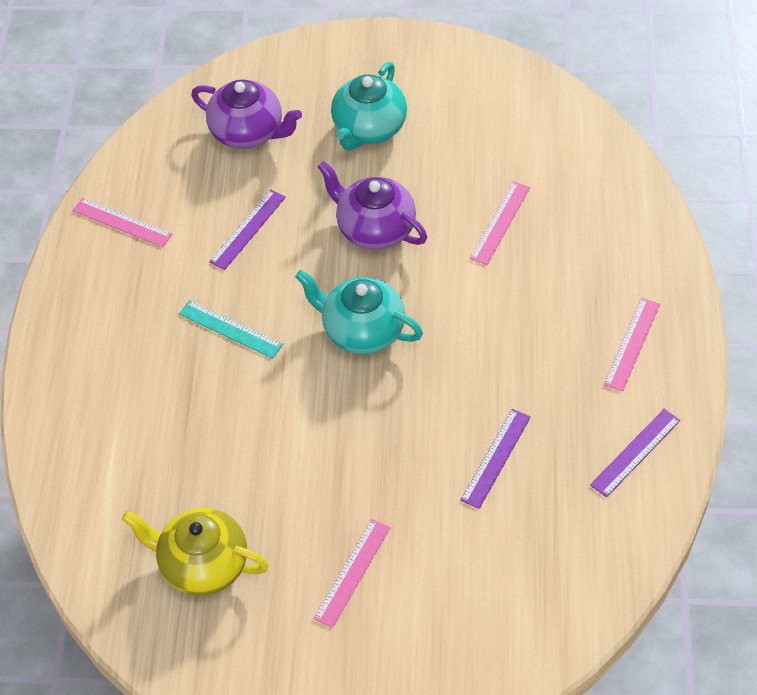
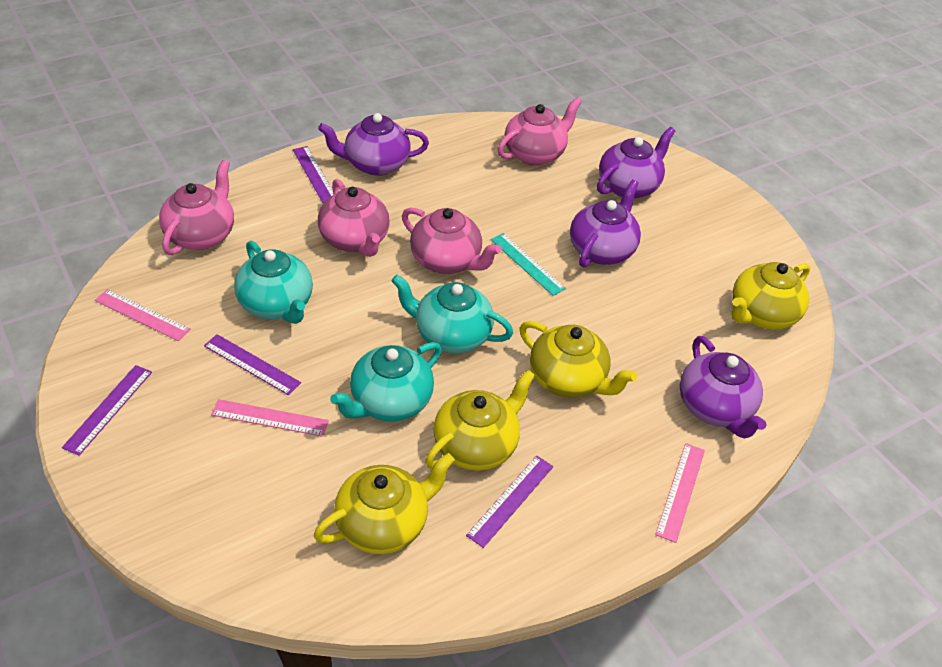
pink ruler: [72,198,172,247] [313,519,391,628] [470,181,530,265] [604,298,660,391] = 4 -> [95,289,191,341] [211,399,329,437] [655,443,705,543] = 3
pink teapot: none = 0 -> [159,160,234,255] [318,179,390,257] [402,208,502,274] [497,97,582,165] = 4
purple ruler: [209,189,286,270] [460,409,531,509] [590,409,680,497] = 3 -> [62,365,152,456] [204,334,301,395] [293,146,334,203] [466,456,553,548] = 4
purple teapot: [191,80,302,149] [318,161,427,250] = 2 -> [318,113,429,176] [570,180,641,268] [597,127,675,199] [680,336,767,438] = 4
turquoise teapot: [295,270,423,354] [331,62,407,151] = 2 -> [234,241,313,324] [330,342,442,422] [391,275,513,353] = 3
yellow teapot: [122,508,269,596] = 1 -> [314,453,455,554] [425,370,535,471] [520,321,637,398] [731,262,810,329] = 4

